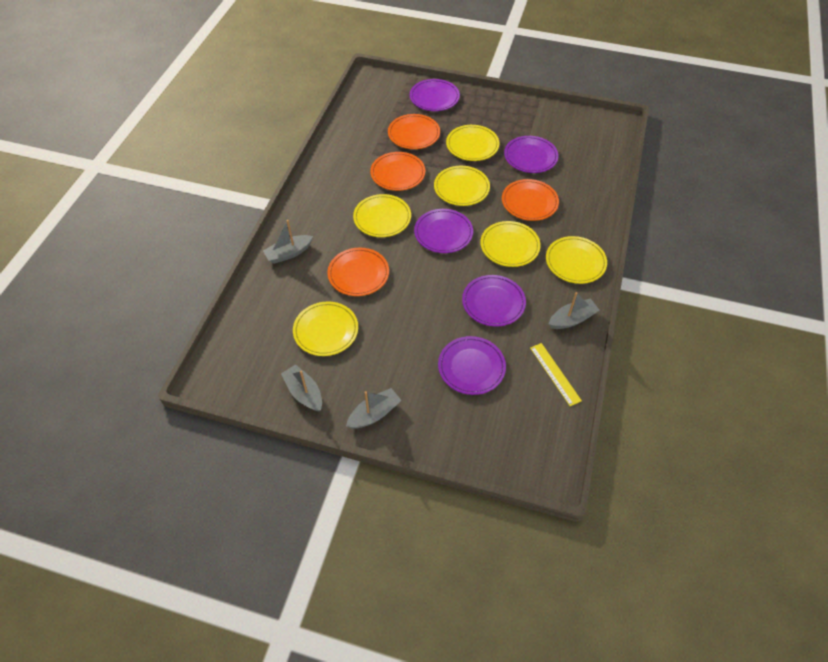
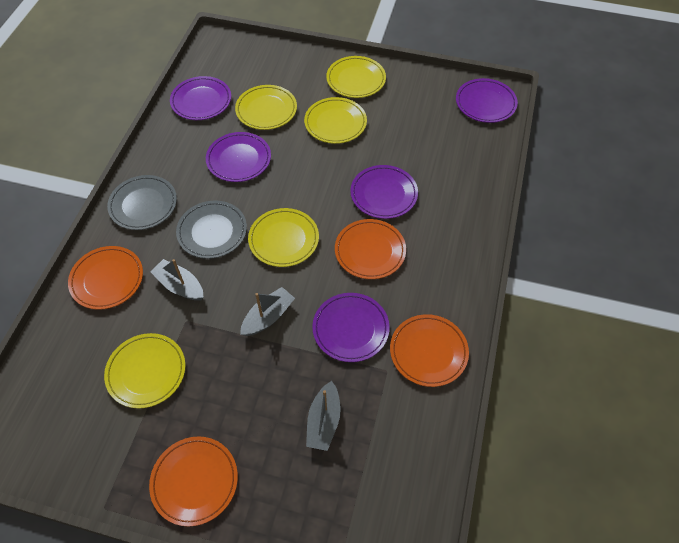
grey boat: [263,220,313,264] [281,364,322,412] [346,388,402,429] [549,292,600,329] = 4 -> [150,259,204,301] [240,287,295,336] [306,381,341,451] = 3
grey plate: none = 0 -> [107,175,177,230] [176,201,247,259] = 2
yellow plate: [293,301,358,356] [353,194,411,237] [434,166,490,206] [446,125,500,161] [480,221,541,267] [546,236,607,284] = 6 -> [104,333,186,408] [235,85,297,130] [248,208,319,267] [304,97,367,144] [326,56,386,98] = 5
yellow ruler: [530,343,582,406] = 1 -> none = 0

